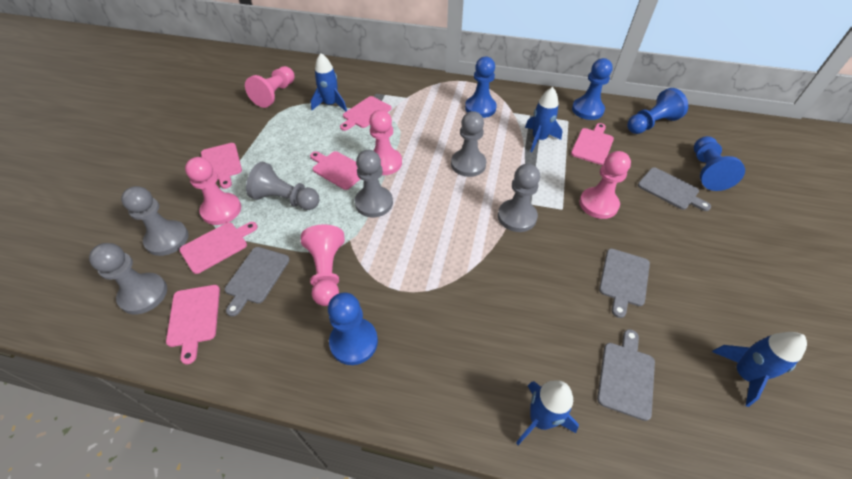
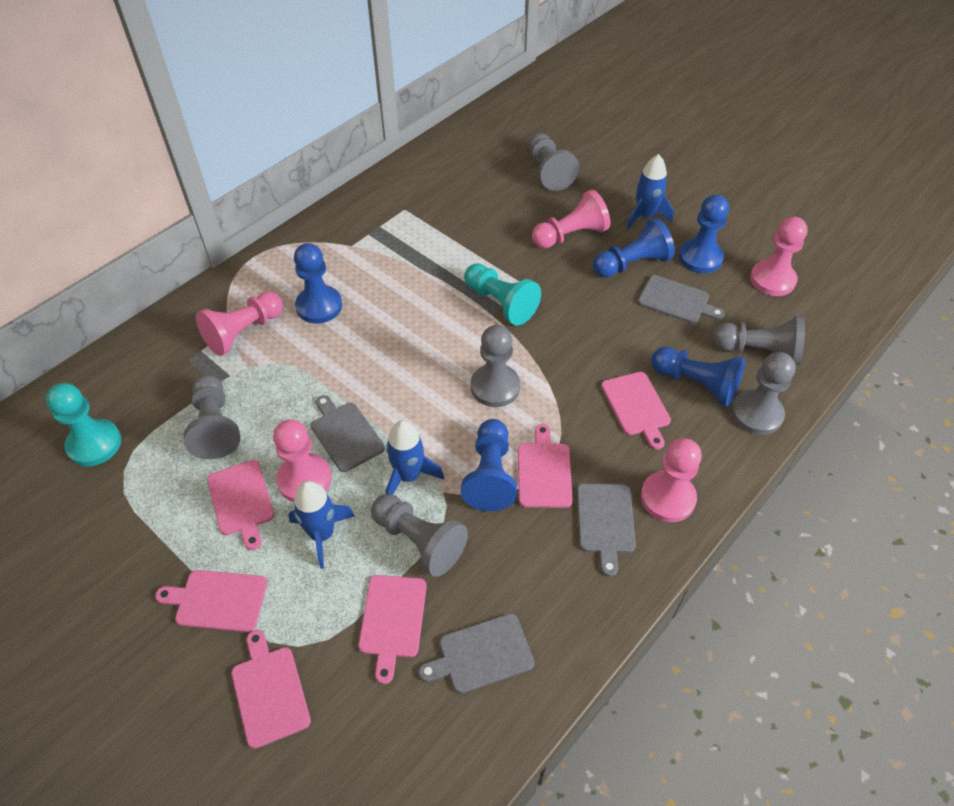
blue rocket: [310,53,347,112] [516,380,579,445] [525,87,562,152] [712,332,807,407] = 4 -> [288,481,355,569] [386,420,444,495] [626,154,674,229] = 3
turquoise pawn: none = 0 -> [46,383,121,466] [464,263,541,325] = 2

